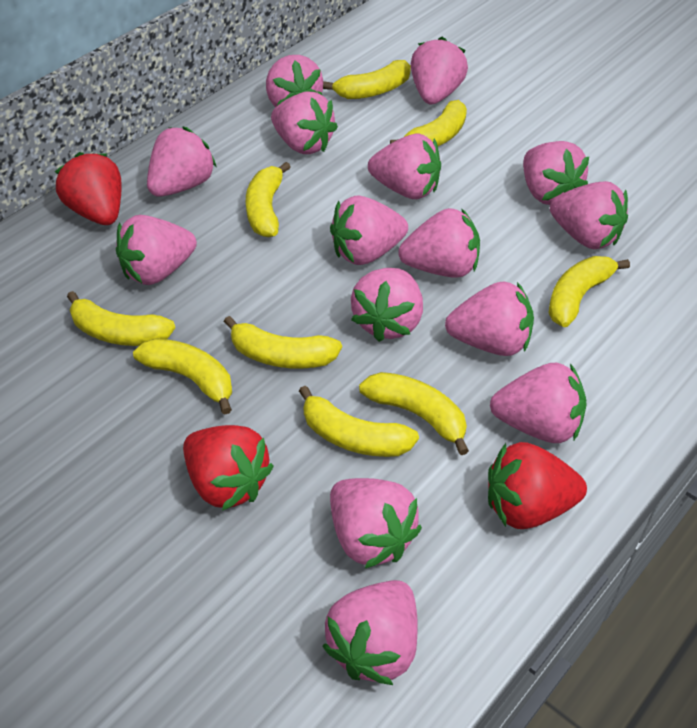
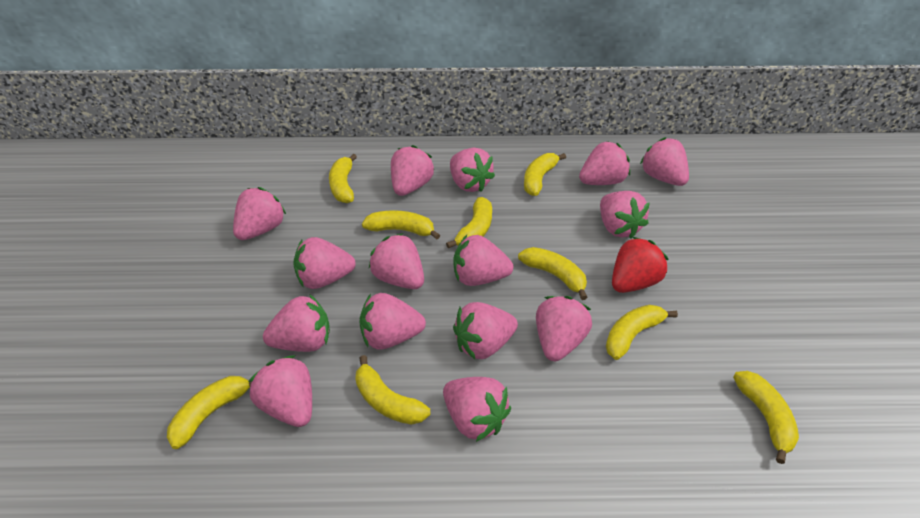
red strawberry: [55,152,121,225] [183,425,274,511] [488,442,587,529] = 3 -> [612,237,668,293] = 1

